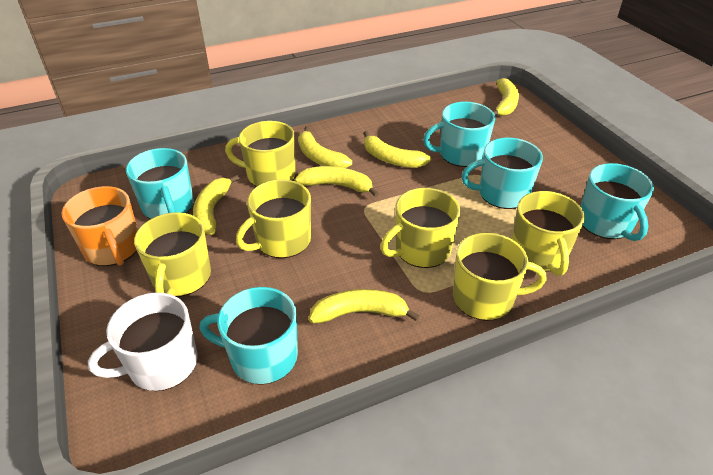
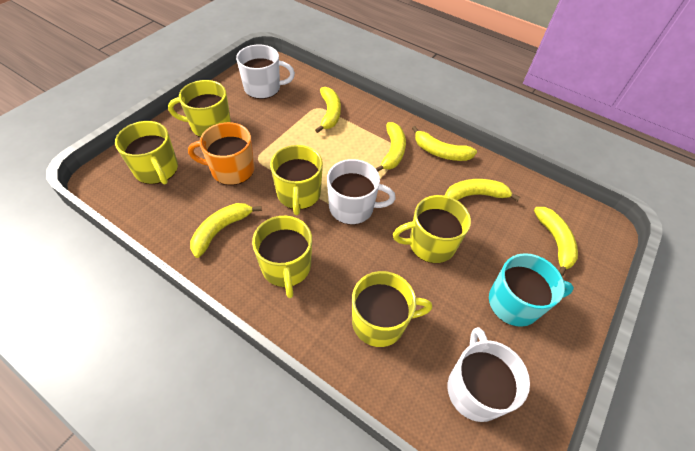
turquoise mug: [126,148,194,219] [200,287,298,385] [423,102,495,167] [461,138,543,209] [580,163,654,241] = 5 -> [489,253,574,327] = 1
white mug: [88,292,198,391] = 1 -> [236,45,295,99] [327,159,396,225] [448,327,530,422] = 3

